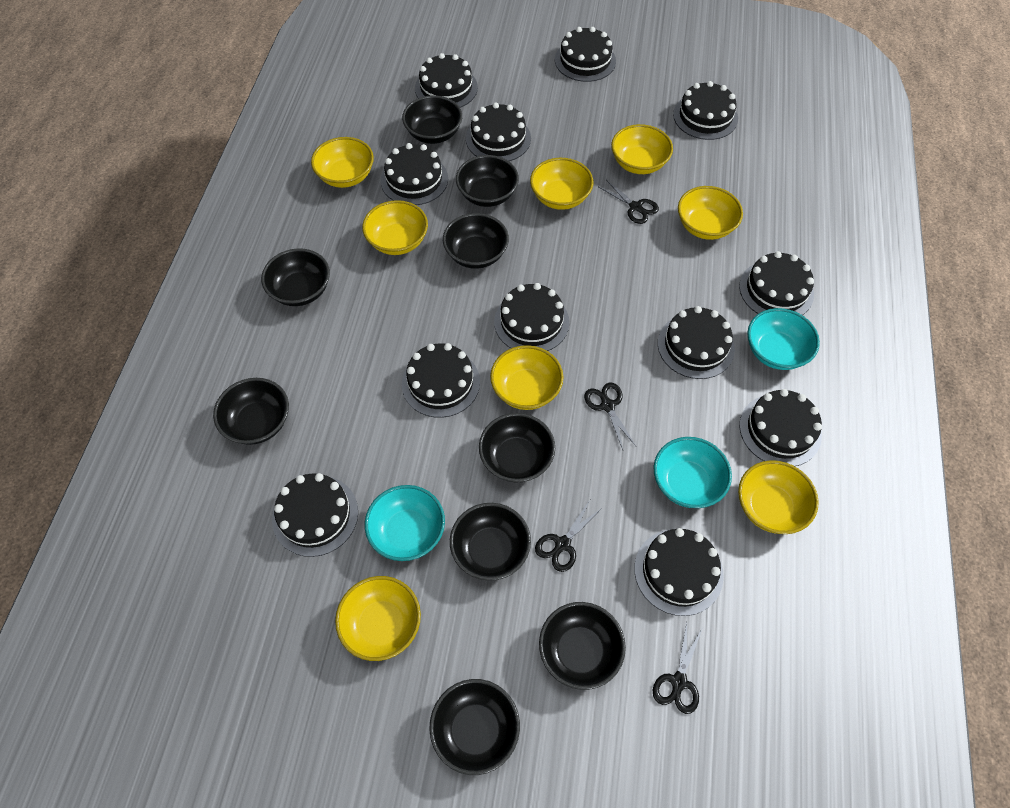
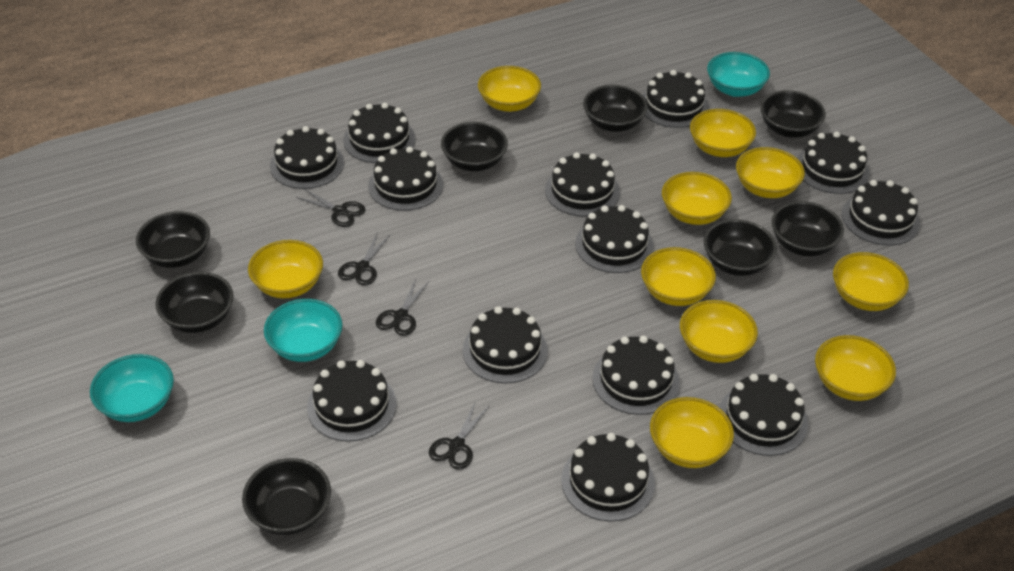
black bowl: [213,378,289,445] [261,248,330,306] [402,95,462,144] [429,679,520,775] [443,213,509,269] [450,503,531,581] [456,155,519,207] [479,413,555,483] [539,602,626,690] = 9 -> [136,211,210,268] [155,272,234,333] [242,458,331,535] [441,122,508,171] [583,85,648,132] [704,219,777,276] [760,90,826,138] [772,201,844,257] = 8
black cake: [272,473,358,557] [381,143,448,205] [402,343,480,418] [415,53,478,108] [466,103,531,161] [494,283,569,351] [555,27,616,82] [634,528,724,616] [658,306,735,379] [673,81,738,140] [739,251,814,315] [740,389,822,466] = 12 -> [270,126,344,189] [307,360,397,442] [343,103,416,163] [368,147,443,211] [463,306,548,383] [545,152,620,217] [561,433,655,522] [575,205,654,273] [592,336,680,415] [643,70,709,128] [719,374,808,456] [797,132,870,194] [842,180,920,246] = 13
yellow bowl: [311,137,374,188] [335,576,421,661] [362,200,428,255] [490,345,564,410] [530,158,593,210] [611,124,673,174] [678,186,743,240] [738,460,819,534] = 8 -> [248,240,323,298] [478,66,541,112] [641,247,716,306] [650,397,734,468] [662,172,732,225] [680,300,758,363] [690,109,756,157] [736,147,805,198] [815,335,896,401] [833,252,909,311] = 10

